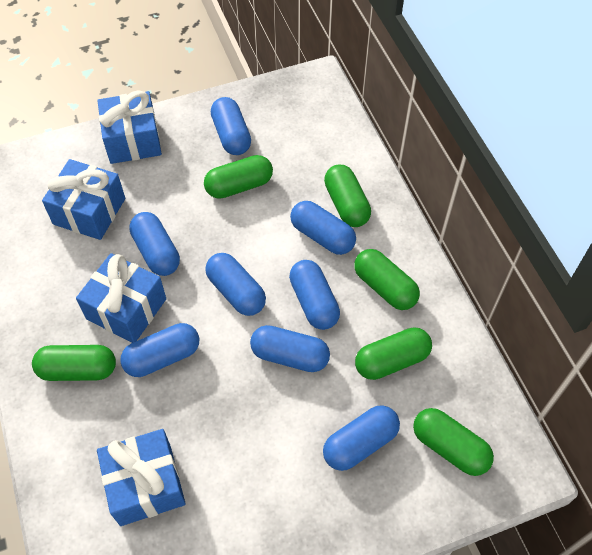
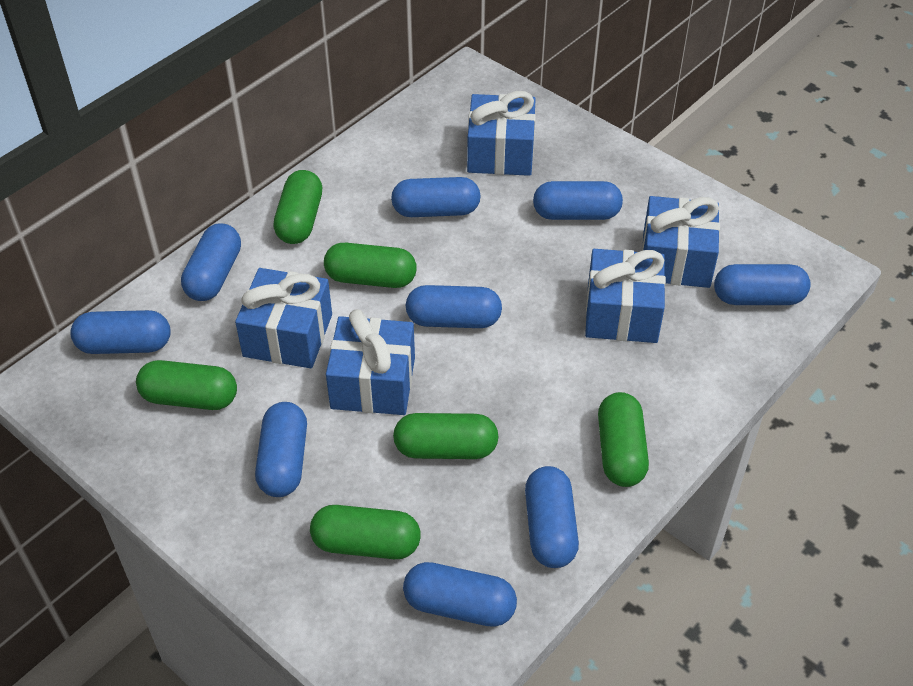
blue capsule: [120,323,199,377] [129,212,180,276] [205,253,266,316] [211,97,251,155] [250,325,330,372] [289,260,340,330] [290,201,356,255] [323,405,400,471] = 8 -> [70,310,171,354] [181,223,241,301] [255,402,307,497] [391,177,481,217] [403,562,517,627] [406,285,502,328] [525,466,579,568] [533,181,623,220] [714,264,811,305] = 9
blue gift: [42,159,125,240] [76,253,166,343] [97,90,162,164] [97,429,186,526] = 4 -> [235,268,332,368] [326,309,415,415] [467,91,536,176] [585,249,666,343] [642,196,720,288] = 5

